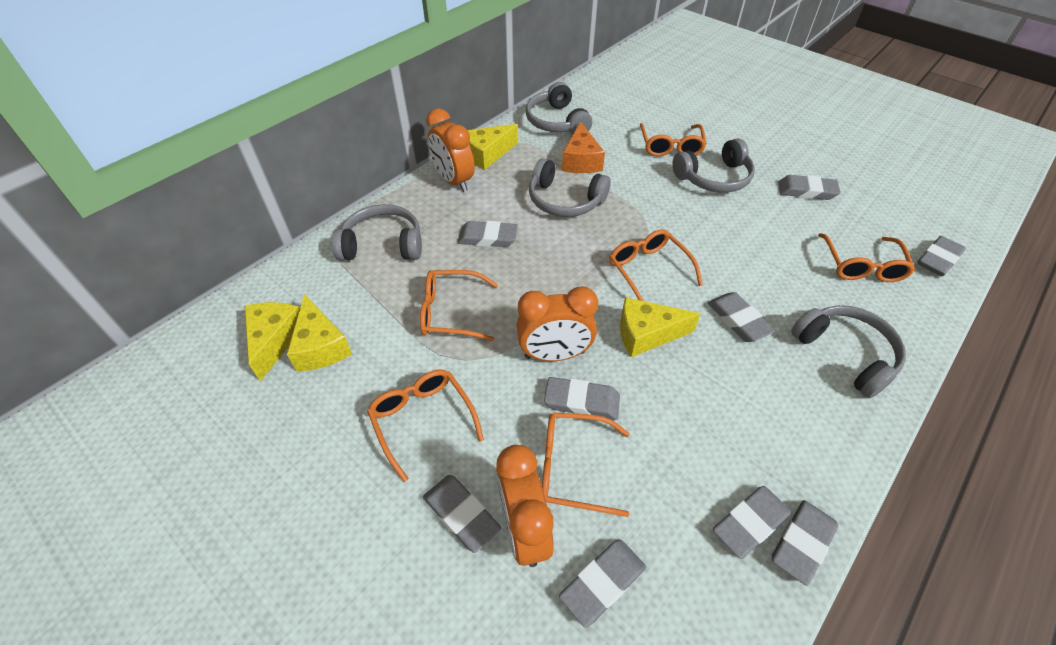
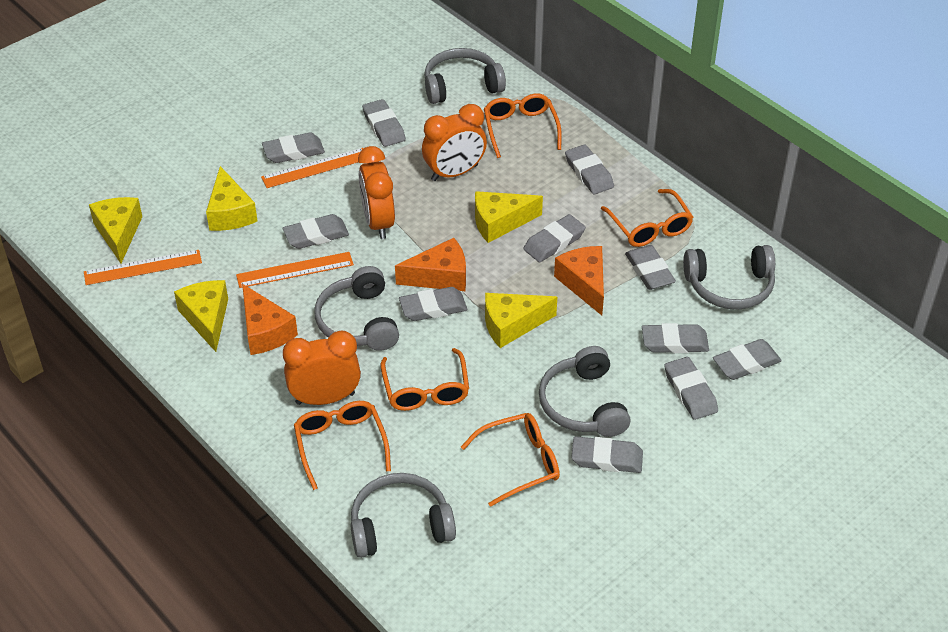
grey eraser: [423,475,501,553] [457,221,518,247] [544,377,620,420] [559,539,646,628] [708,292,775,342] [713,486,791,559] [772,500,838,586] [778,175,841,200] [917,236,966,276] = 9 -> [262,133,325,163] [283,214,349,249] [362,99,406,147] [399,287,467,321] [523,214,586,262] [565,145,614,194] [571,436,643,473] [625,245,676,290] [642,323,709,353] [664,357,718,420] [713,339,782,380] = 11
orange cheese: [562,121,605,173] = 1 -> [242,284,298,355] [395,238,466,291] [554,246,604,315] = 3
orange glasses: [367,370,484,482] [420,270,498,341] [542,412,630,517] [609,229,703,301] [640,123,707,157] [818,233,915,282] = 6 -> [294,401,391,490] [380,348,469,411] [461,413,560,507] [484,93,562,158] [601,189,693,247] = 5
orange ruler: none = 0 -> [84,250,202,285] [236,252,354,288] [261,148,364,188] = 3
yellow cheese: [244,302,300,381] [287,294,352,372] [468,124,518,170] [620,297,700,357] = 4 -> [89,197,142,264] [174,280,228,352] [206,166,257,231] [475,191,543,243] [485,293,557,348] = 5

